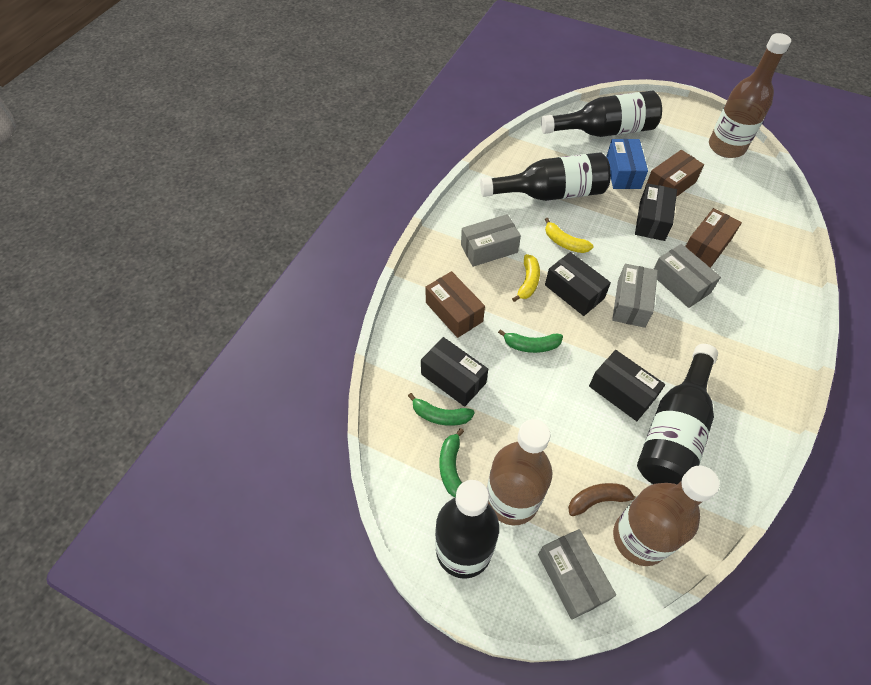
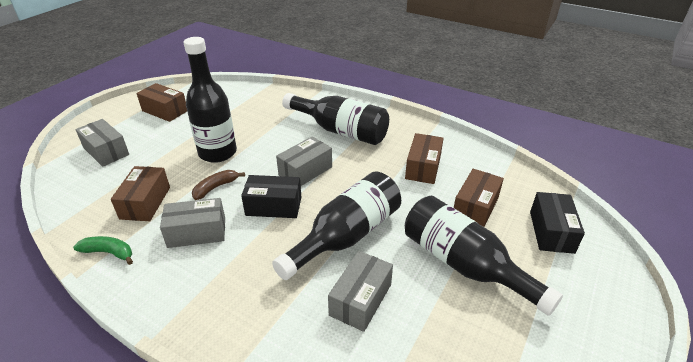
black box: [421,337,488,407] [545,252,611,316] [589,350,665,421] [635,183,677,241] = 4 -> [241,175,301,218] [530,192,585,254] = 2
blue box: [606,139,648,189] = 1 -> none = 0
brown bottle: [487,419,552,525] [613,466,720,566] [709,33,791,158] = 3 -> none = 0
brown box: [425,271,485,338] [645,150,704,197] [685,208,742,268] = 3 -> [111,166,170,221] [137,83,187,122] [405,133,444,184] [454,169,504,227] = 4
green banana: [408,393,475,426] [440,428,464,497] [498,329,563,353] = 3 -> [73,236,133,265] = 1
yellow banana: [512,254,540,302] [545,218,593,253] = 2 -> none = 0

